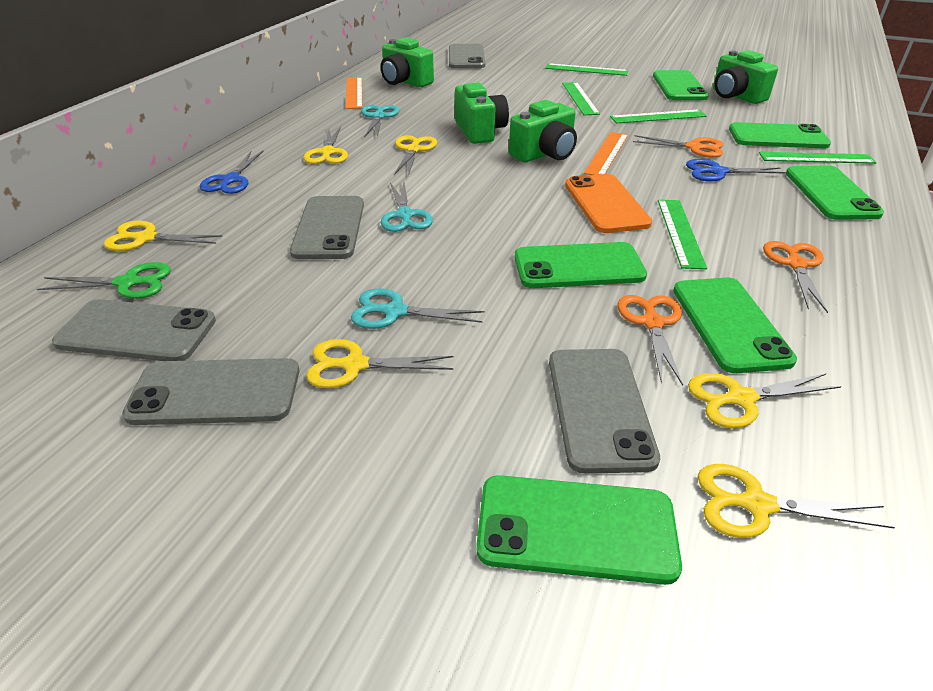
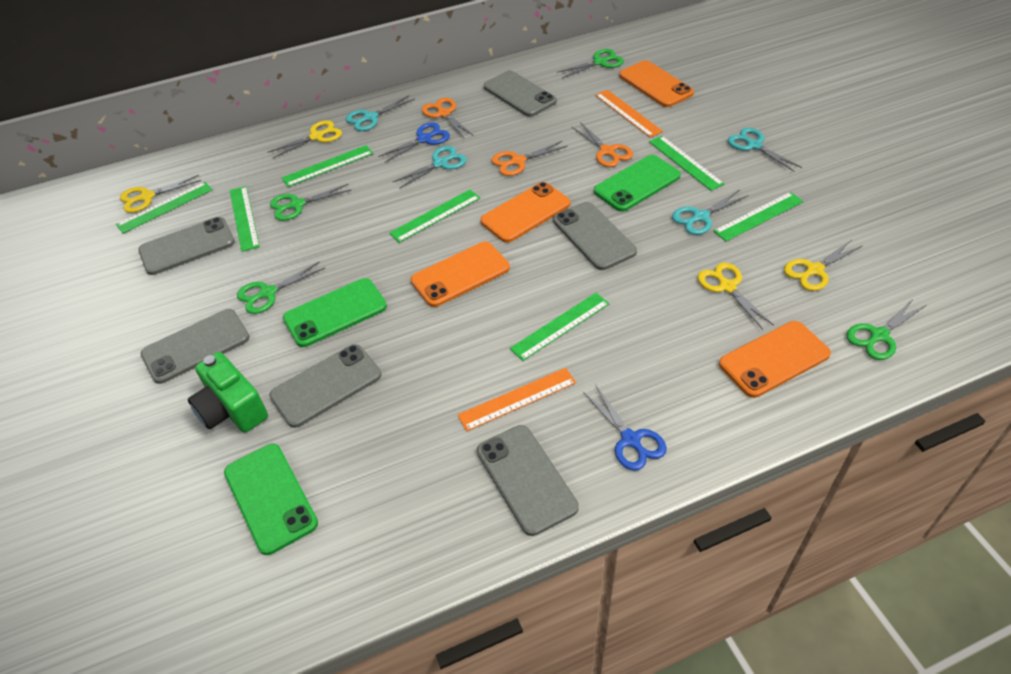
green camera: [381,37,434,87] [455,83,509,144] [509,100,577,162] [713,50,778,104] = 4 -> [188,352,268,433] = 1
green phone: [476,475,682,585] [514,242,647,288] [653,70,709,100] [673,277,797,373] [729,122,831,148] [786,165,884,220] = 6 -> [224,444,318,555] [283,278,387,347] [594,155,681,212] = 3
green ruler: [545,63,628,76] [562,82,600,115] [610,110,707,123] [658,200,707,269] [759,152,877,164] = 5 -> [116,182,213,234] [229,186,260,252] [282,145,373,187] [389,189,480,243] [510,293,609,361] [649,136,724,191] [714,192,803,241] = 7
green scissors: [37,262,171,299] = 1 -> [237,261,325,314] [270,184,352,221] [557,49,624,78] [846,298,926,360] = 4
grey phone: [52,299,216,361] [122,358,299,425] [290,196,364,259] [449,44,485,68] [549,349,660,474] = 5 -> [138,217,235,275] [141,309,249,384] [269,344,381,428] [477,425,579,536] [484,70,557,117] [553,202,637,270] = 6
orange phone: [565,174,652,233] = 1 -> [411,242,510,307] [480,182,571,243] [619,60,694,107] [719,321,831,398] = 4
turquoise scissors: [351,288,485,329] [361,105,399,137] [381,182,433,232] = 3 -> [346,95,415,131] [393,146,467,189] [672,190,748,235] [728,128,802,172] = 4
yellow scissors: [104,221,223,251] [303,126,348,164] [306,339,453,388] [395,135,437,176] [688,373,842,428] [698,464,895,538] = 6 -> [120,175,201,213] [268,120,342,159] [697,263,774,330] [784,240,862,291] = 4

